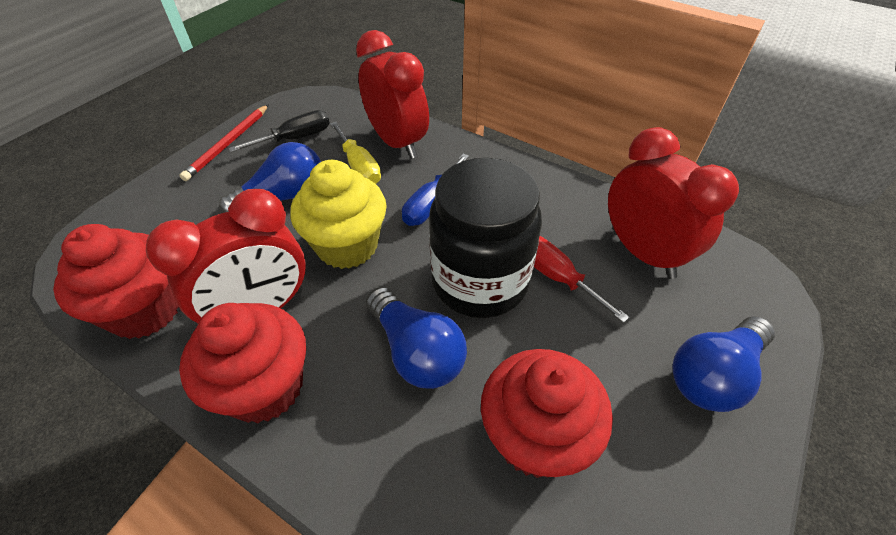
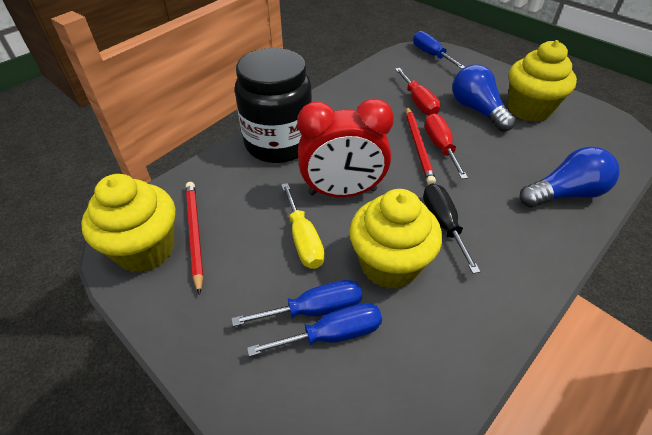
blue light bulb: [219,142,321,213] [366,287,467,389] [672,316,775,412] = 3 -> [452,64,516,132] [520,147,620,208] = 2
blue screwdriver: [402,154,469,226] = 1 -> [231,280,362,326] [247,303,382,357] [413,31,465,69] = 3
red clock: [146,189,306,323] [356,30,429,159] [608,127,739,279] = 3 -> [297,98,394,197] = 1
red cupcake: [53,224,179,339] [179,303,306,423] [481,349,613,478] = 3 -> none = 0
red pencil: [179,104,269,181] = 1 -> [186,182,203,295] [406,107,436,185] = 2
red screwdriver: [534,236,630,323] = 1 -> [395,68,440,115] [425,114,468,179] = 2
yellow cupcake: [290,160,387,269] = 1 -> [81,174,175,272] [349,189,442,289] [508,40,577,122] = 3

